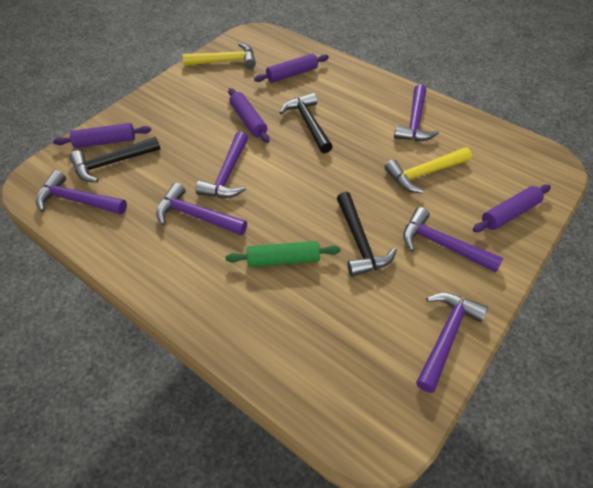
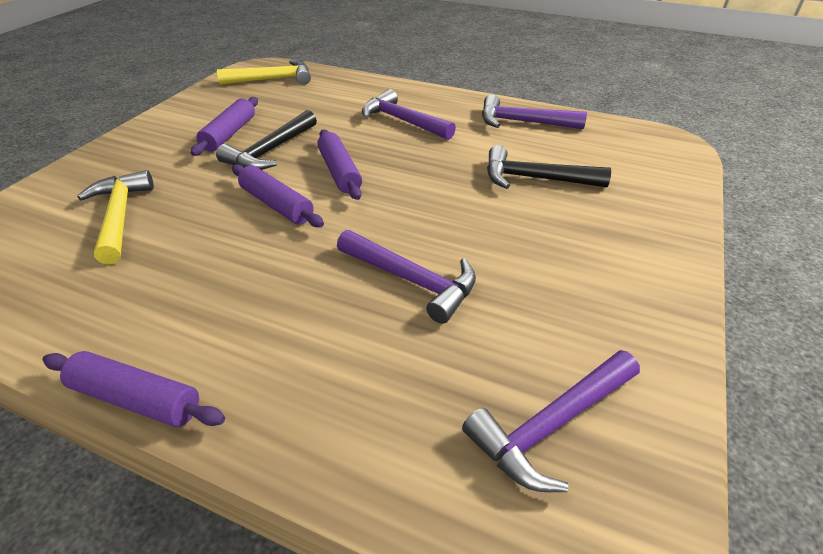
black hammer: [70,137,161,183] [279,93,333,153] [337,192,397,277] = 3 -> [216,110,317,170] [487,145,611,189] = 2
green rolling pin: [226,241,340,267] = 1 -> none = 0
purple hammer: [36,170,127,214] [156,183,247,235] [196,131,248,198] [394,84,439,141] [403,207,503,273] [416,292,488,393] = 6 -> [337,230,476,324] [362,89,456,140] [462,350,640,492] [482,94,587,129] = 4

